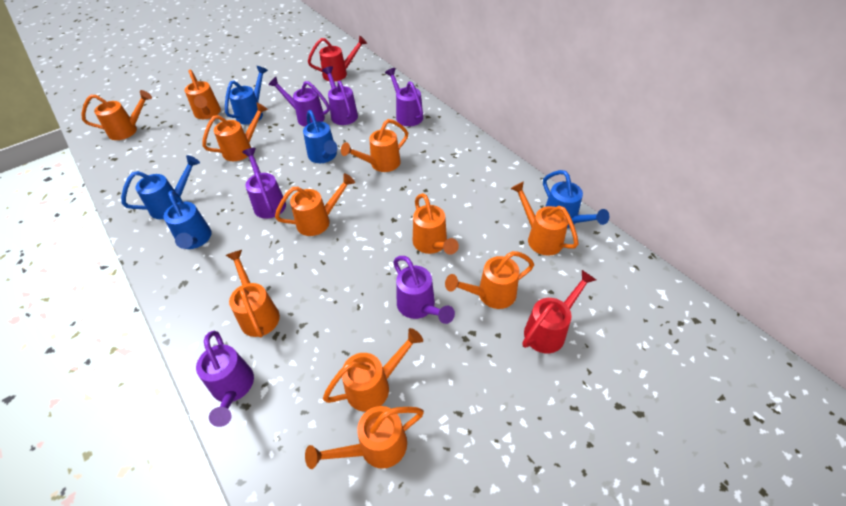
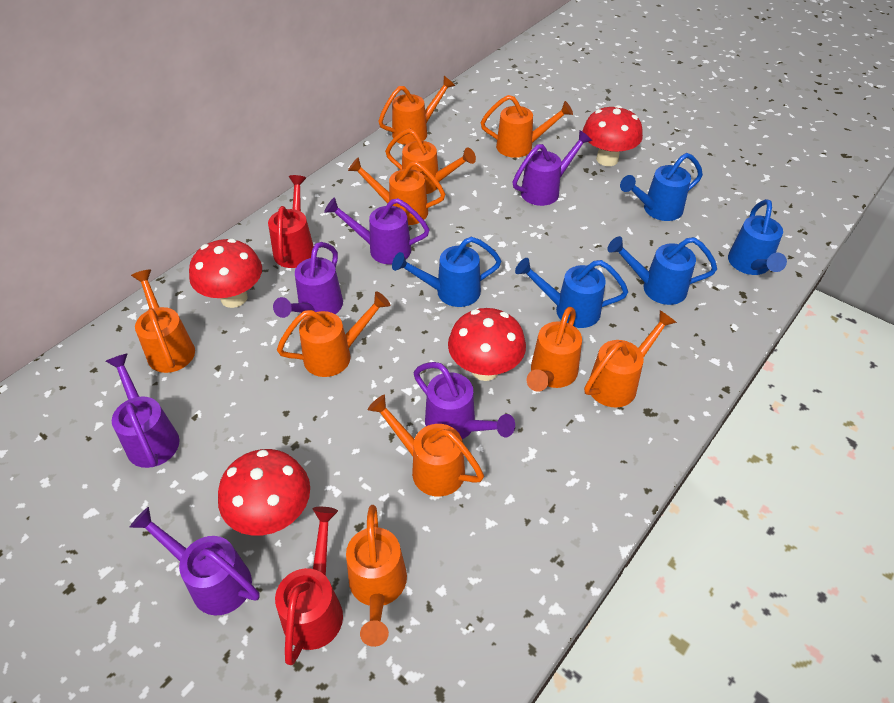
orange watering can: [81,90,152,140] [185,70,221,119] [202,103,268,161] [225,250,280,337] [275,173,355,236] [305,406,424,469] [323,328,423,412] [341,119,408,172] [413,193,459,255] [445,251,534,309] [510,181,579,256] = 11 -> [131,269,195,373] [277,291,390,377] [346,505,407,647] [348,157,445,225] [368,395,484,497] [378,76,455,145] [385,128,476,194] [481,95,573,158] [527,307,582,392] [584,310,677,408] = 10
red mushroom: none = 0 -> [189,239,262,308] [218,449,310,536] [448,308,526,381] [583,105,643,166] = 4

